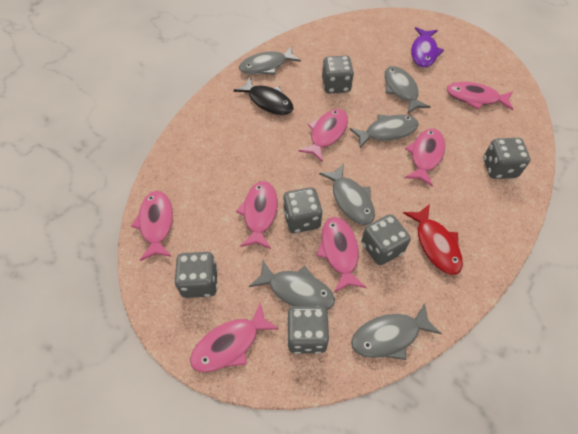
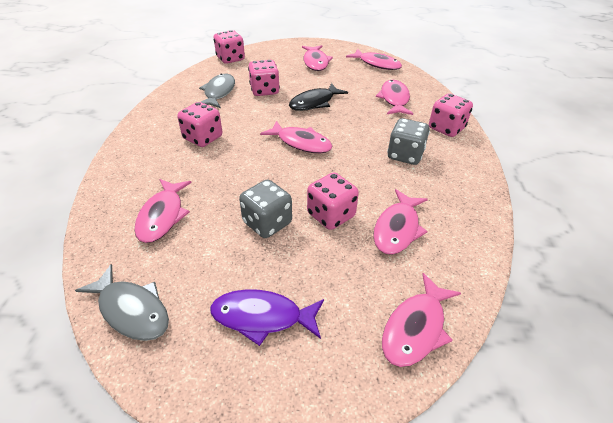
grey dice: [174,252,218,298] [283,187,323,233] [287,306,329,354] [322,56,354,93] [362,214,411,265] [484,138,530,179] = 6 -> [239,179,292,238] [387,118,430,165] = 2
grey fish: [239,46,301,75] [249,260,335,310] [319,164,375,225] [350,114,419,148] [351,303,442,360] [384,66,431,114] = 6 -> [75,264,169,341] [199,74,235,108] = 2
pink dice: none = 0 -> [177,102,222,147] [214,30,245,64] [248,60,280,96] [307,173,359,230] [429,94,473,137] = 5
red fish: [403,204,463,275] = 1 -> none = 0

